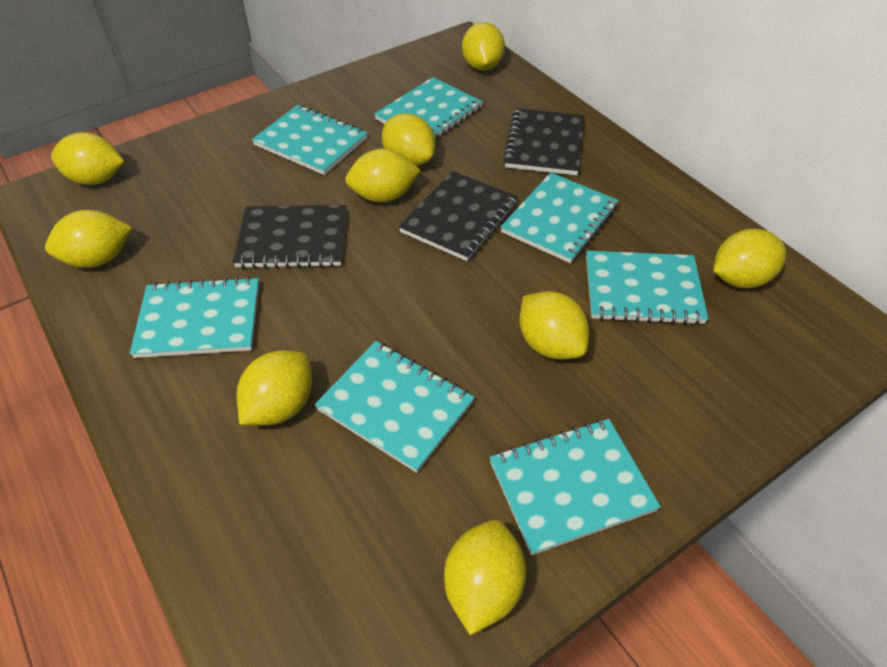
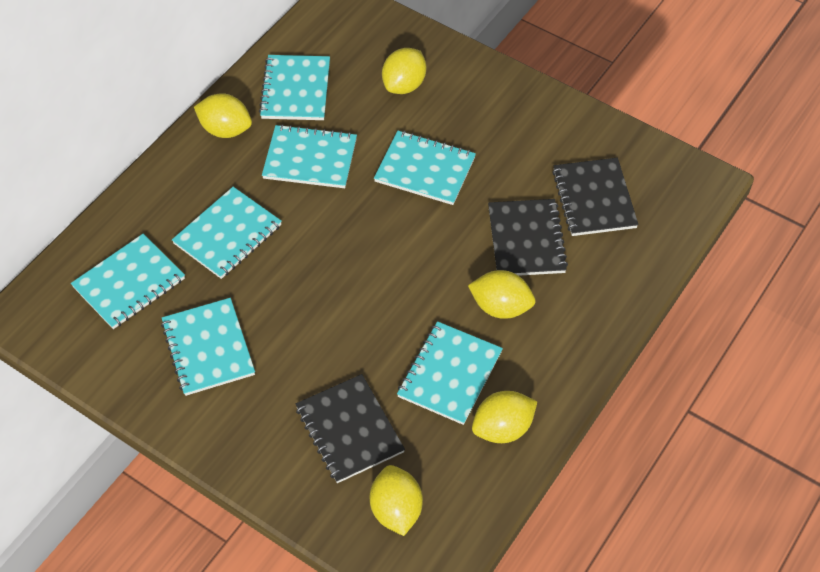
yellow lemon: [45,210,132,268] [51,132,124,185] [237,351,312,425] [345,149,421,202] [382,113,435,166] [444,520,526,635] [462,22,505,71] [520,291,589,360] [714,229,786,288] = 9 -> [194,93,252,138] [370,465,423,536] [382,48,426,94] [468,270,535,319] [472,391,537,443] = 5

